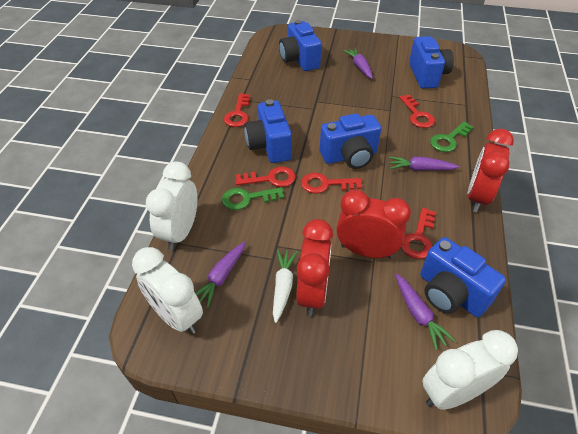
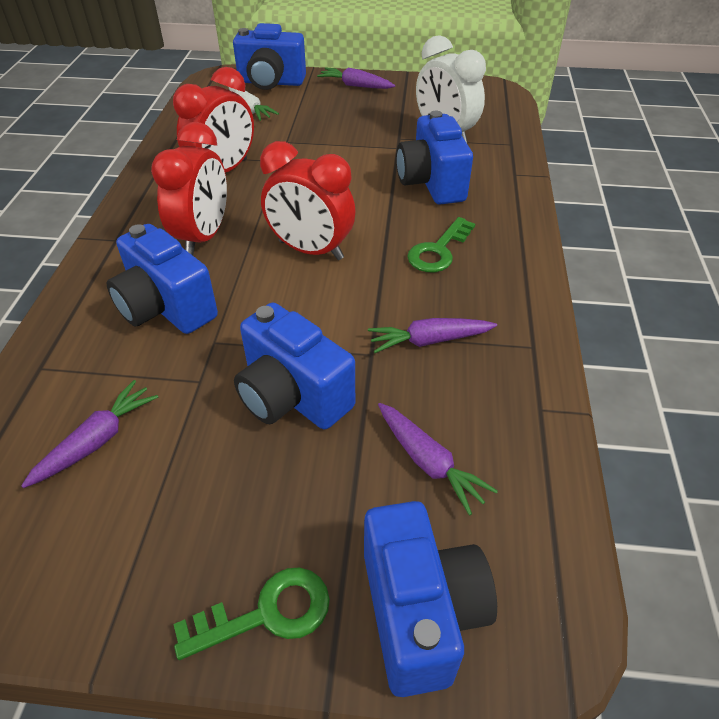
red key: [224,93,250,127] [235,166,296,187] [301,173,362,194] [400,95,435,128] [401,208,436,259] = 5 -> none = 0
white clock: [132,247,203,334] [146,162,197,251] [422,330,518,410] = 3 -> [416,35,486,143] = 1

